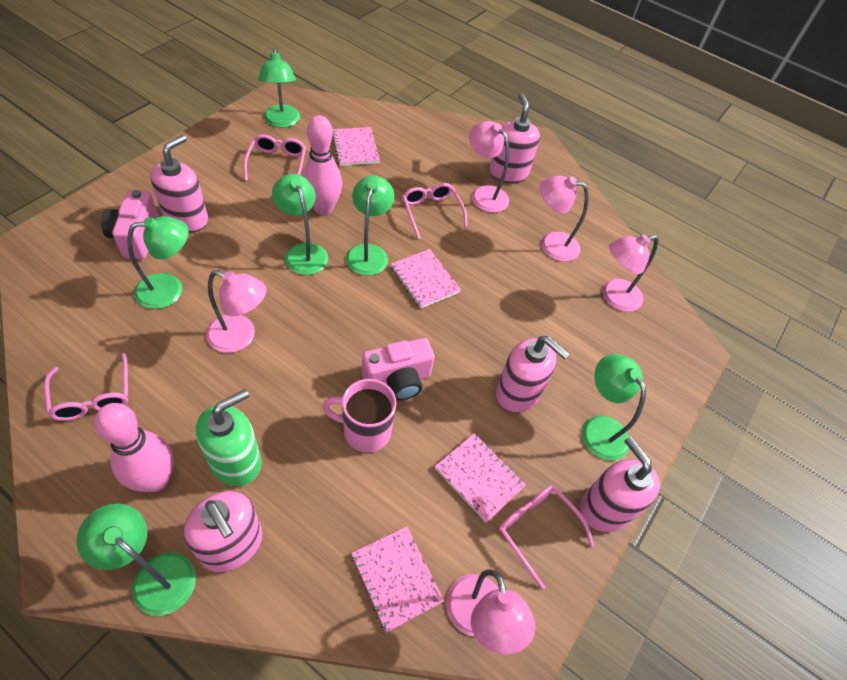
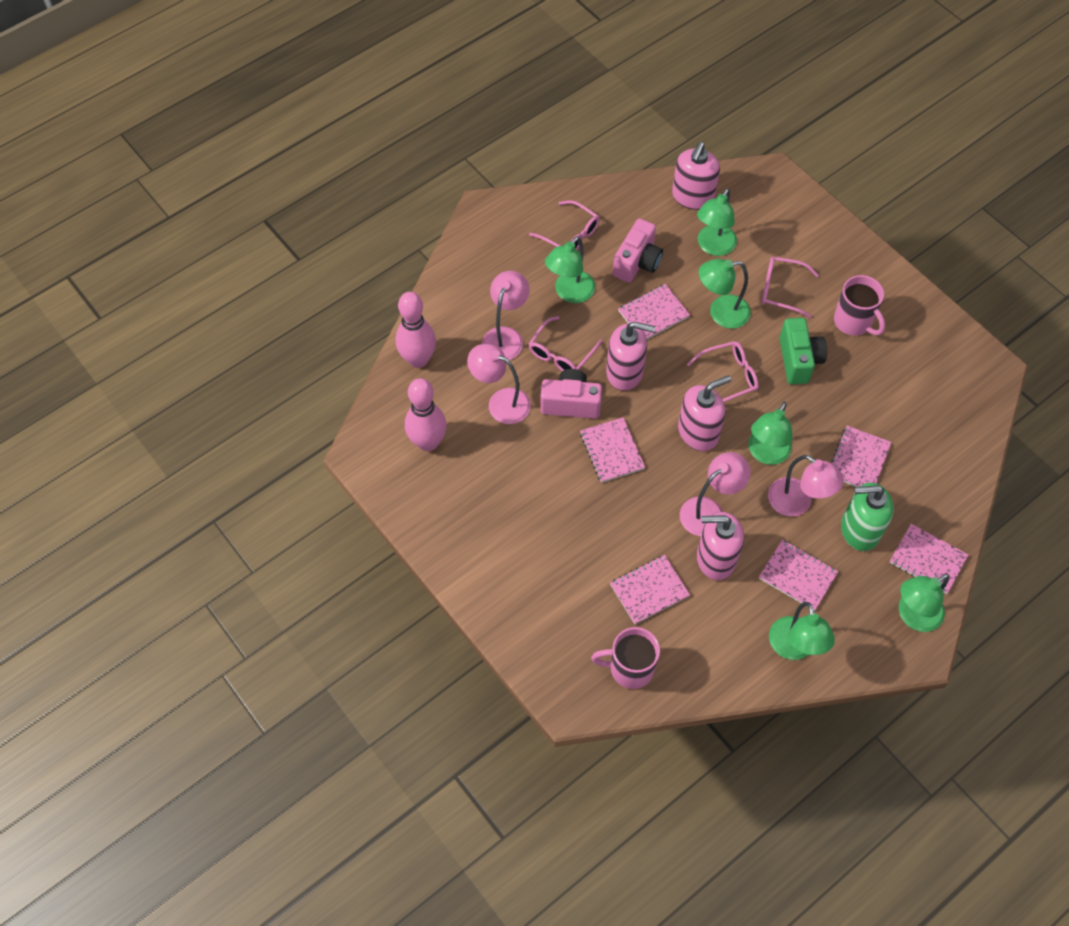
green camera: none = 0 -> [780,318,827,385] = 1
pink lamp: [206,270,266,353] [446,569,536,654] [469,121,509,213] [539,176,589,262] [602,234,659,312] = 5 -> [467,344,531,424] [482,271,530,360] [680,452,750,536] [768,455,844,517] = 4
pink mug: [322,379,397,453] = 1 -> [591,627,660,689] [834,275,885,336] = 2
pink notebook: [332,127,380,166] [351,526,444,633] [391,249,461,308] [435,433,526,523] = 4 -> [580,417,645,483] [610,555,690,624] [618,284,690,339] [759,539,839,611] [832,426,892,487] [890,524,968,594] = 6
pink soap dispenser: [150,135,208,233] [184,491,263,572] [489,93,540,183] [496,336,570,413] [580,436,660,532] = 5 -> [606,321,655,391] [672,142,720,210] [678,375,731,451] [697,512,744,580] = 4

